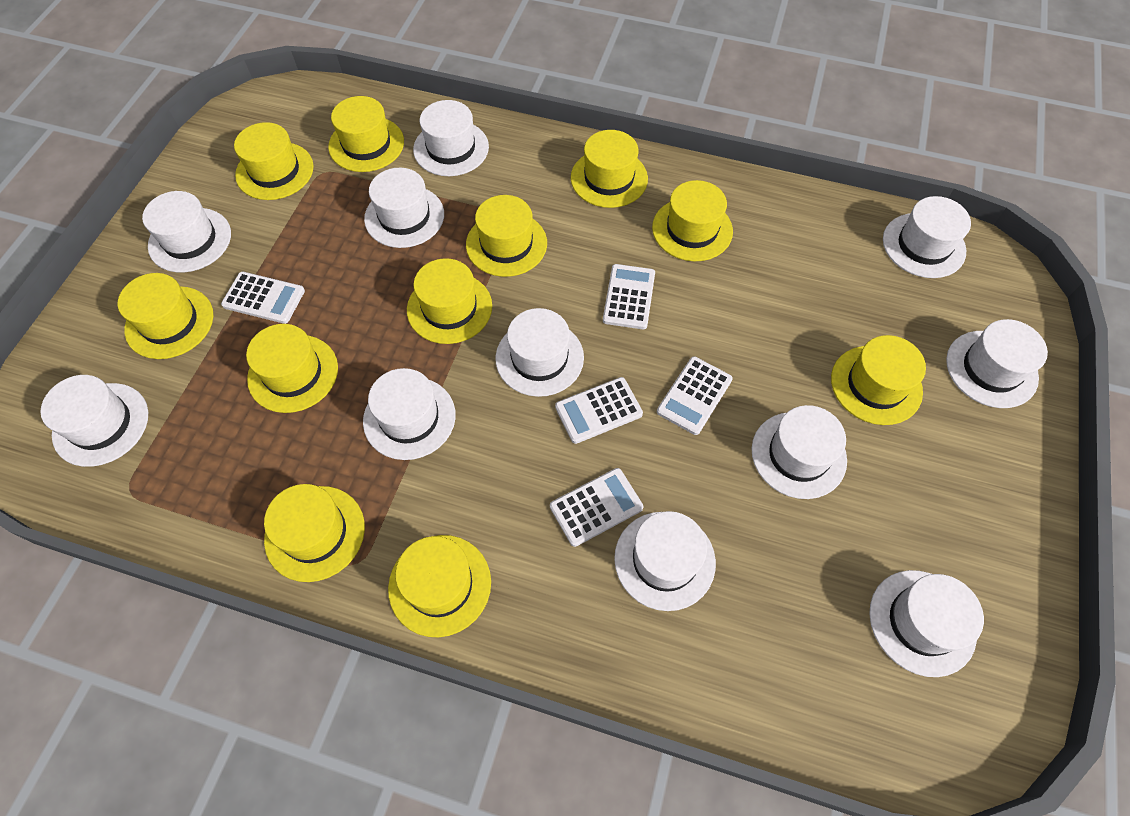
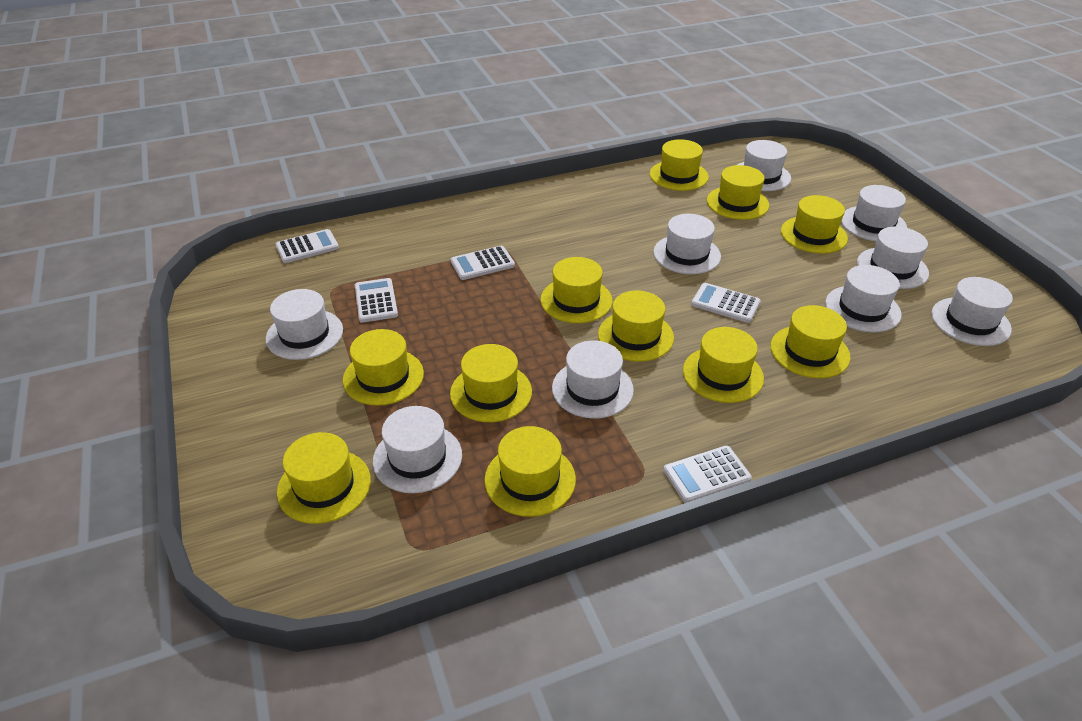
white hat: [40,375,148,467] [142,191,231,272] [363,368,456,460] [364,168,444,248] [413,100,489,176] [495,308,584,397] [614,511,716,611] [752,405,847,499] [869,570,984,677] [883,196,971,278] [946,319,1048,408] = 11 -> [266,289,343,360] [373,406,462,493] [552,340,634,419] [653,214,721,274] [737,140,791,191] [825,265,902,332] [841,185,907,241] [857,226,929,289] [931,277,1013,346] = 9

